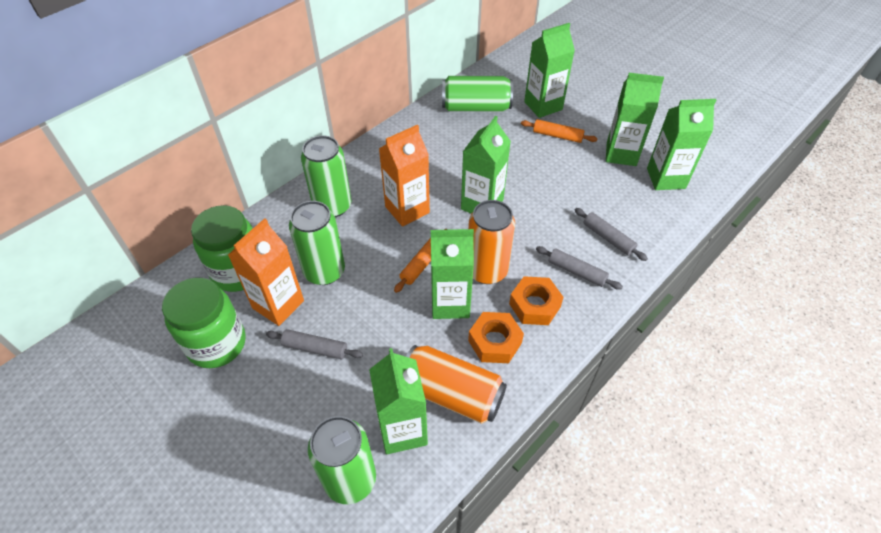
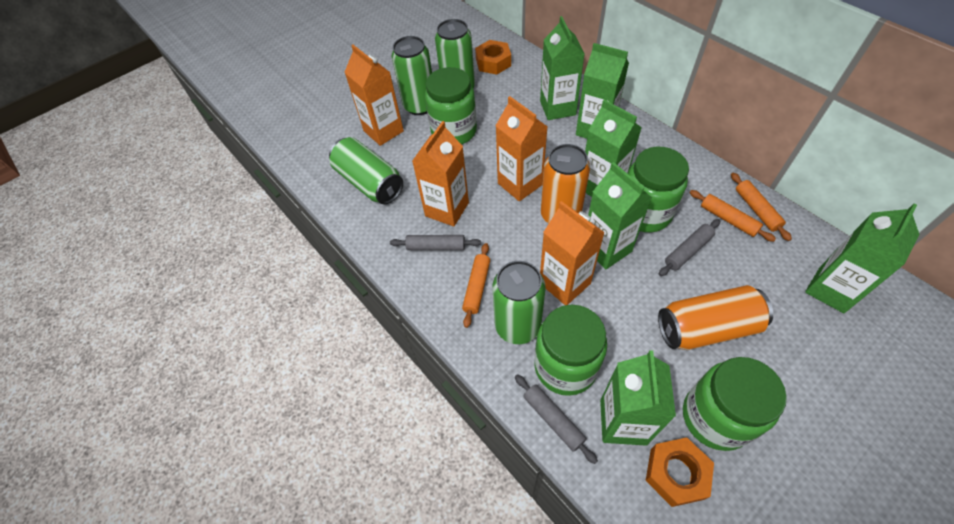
green jar: [162,278,246,368] [191,205,253,292] = 2 -> [425,67,477,144] [534,305,607,396] [628,147,689,232] [683,357,787,451] = 4
orange carton: [228,218,304,326] [379,125,430,227] = 2 -> [344,45,404,146] [412,121,469,227] [496,96,548,201] [540,201,605,305] = 4
orange rolling pin: [394,229,448,293] [521,119,598,143] = 2 -> [462,243,490,328] [690,190,776,242] [731,173,792,241] = 3

